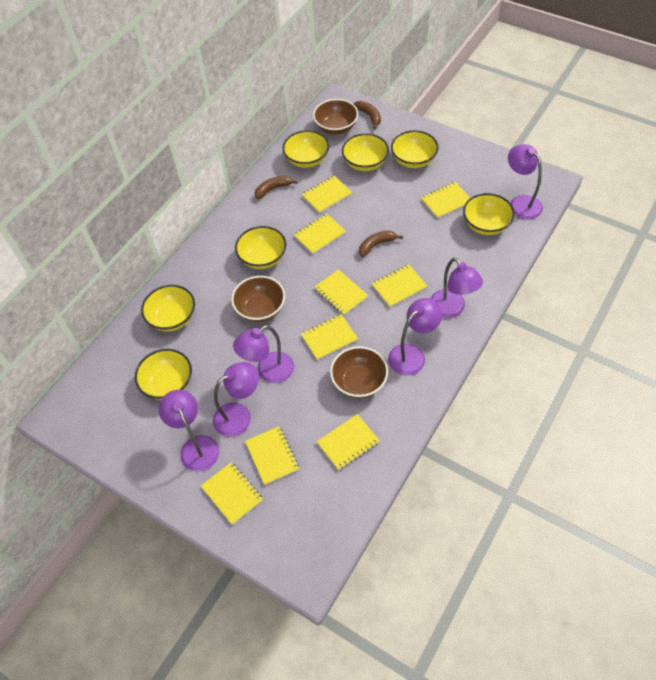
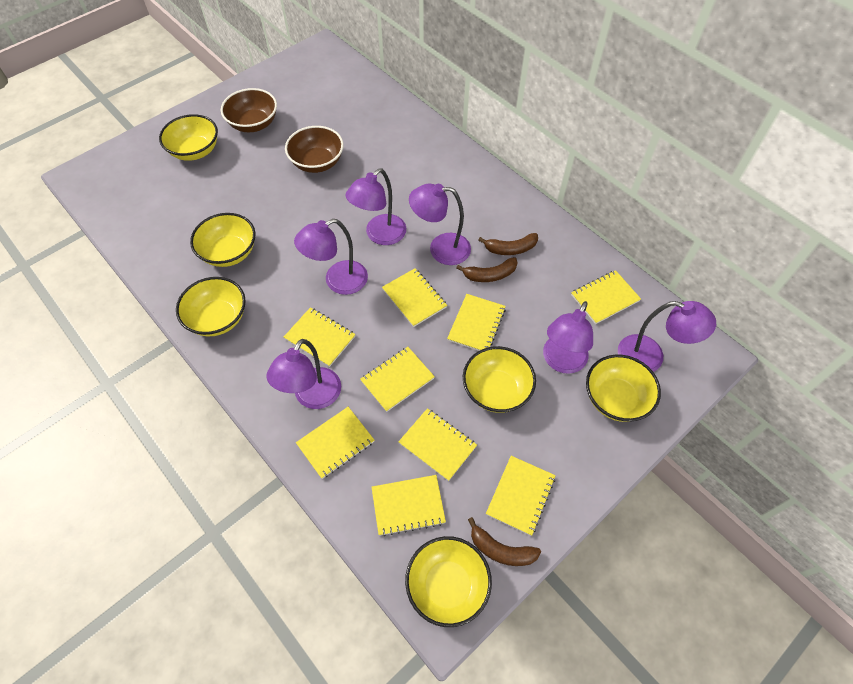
brown bowl: [231,276,285,322] [313,99,358,135] [330,346,388,398] = 3 -> [221,88,277,132] [285,126,344,173] = 2
yellow bowl: [135,349,192,400] [141,285,195,331] [235,226,286,269] [283,130,329,168] [342,133,389,171] [391,130,439,168] [463,193,515,235] = 7 -> [159,114,218,161] [176,277,246,336] [190,213,255,267] [405,536,492,627] [463,346,536,413] [586,355,661,422] = 6

